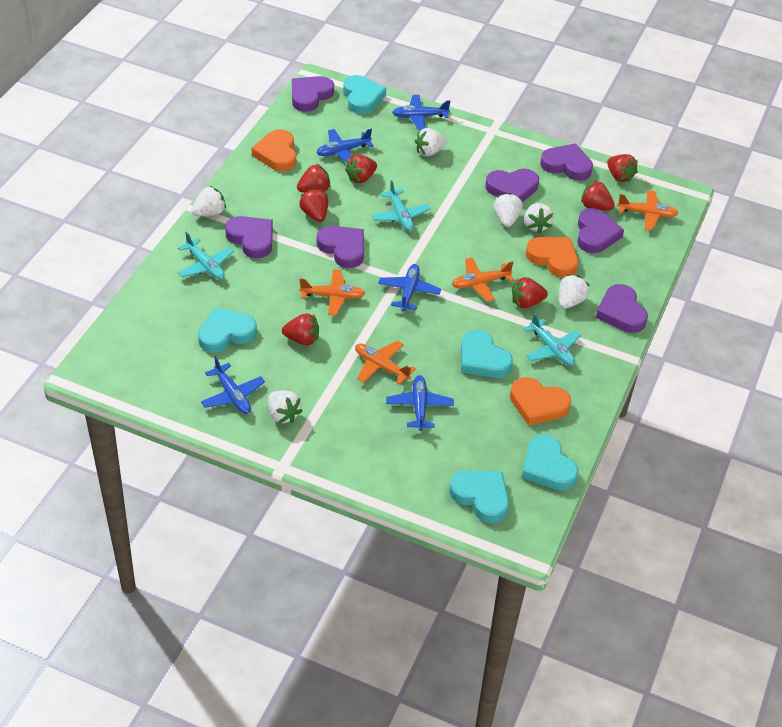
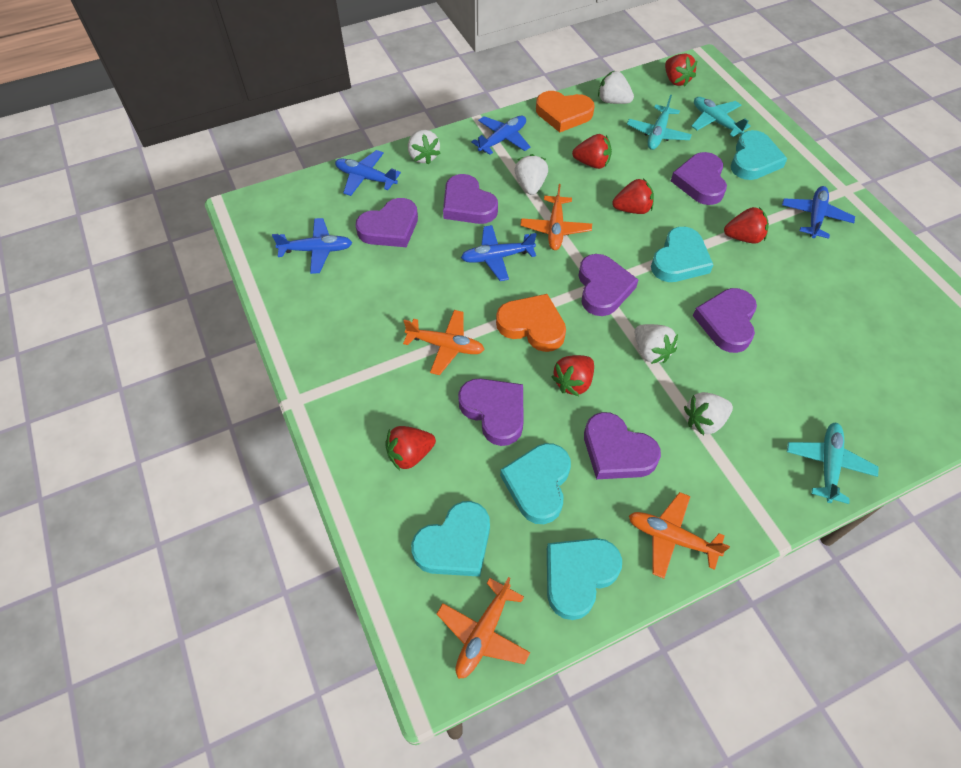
orange heart: [252,129,296,171] [510,377,571,425] [526,237,578,278] = 3 -> [496,294,566,352] [536,91,595,132] = 2
red strawberry: [282,313,319,345] [297,164,331,193] [299,188,328,222] [345,155,377,183] [512,277,548,308] [581,180,615,210] [607,154,638,182] = 7 -> [385,426,436,470] [551,355,594,396] [572,134,612,169] [612,178,654,214] [665,54,697,87] [724,207,769,243] = 6
white strawberry: [192,186,226,216] [268,391,303,423] [415,128,447,156] [494,193,523,227] [524,203,554,233] [559,274,590,309] = 6 -> [408,130,441,165] [515,154,548,195] [598,71,634,104] [635,324,678,364] [684,392,733,436] = 5

